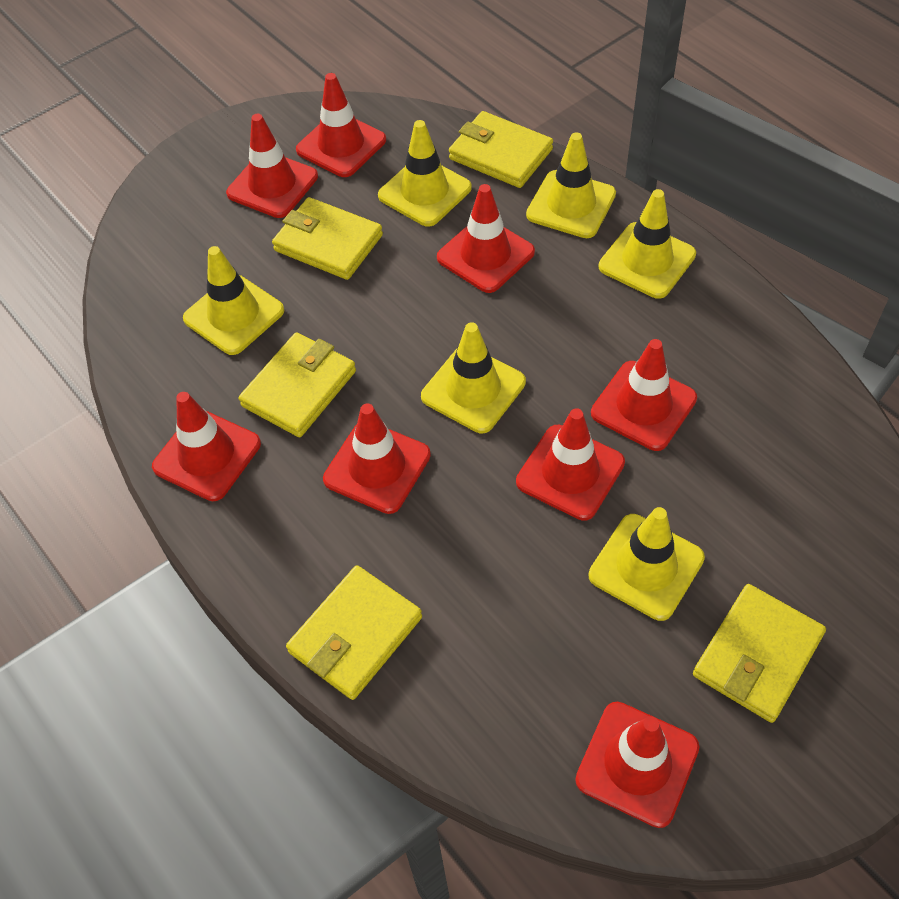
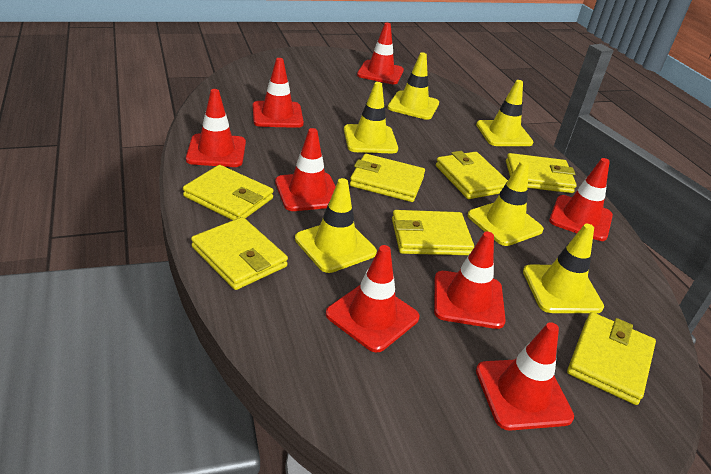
yellow wallet: [239,332,356,437] [272,197,383,280] [286,565,422,700] [449,111,553,188] [693,584,826,723] = 5 -> [183,165,274,220] [191,217,288,290] [350,154,425,202] [392,210,474,255] [436,151,508,199] [506,153,577,193] [567,312,656,405] = 7

